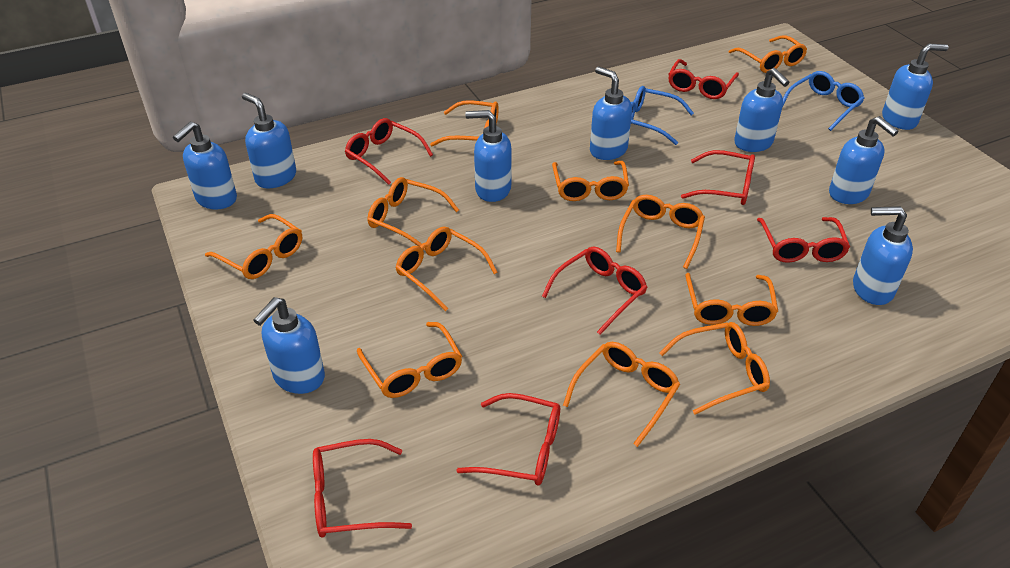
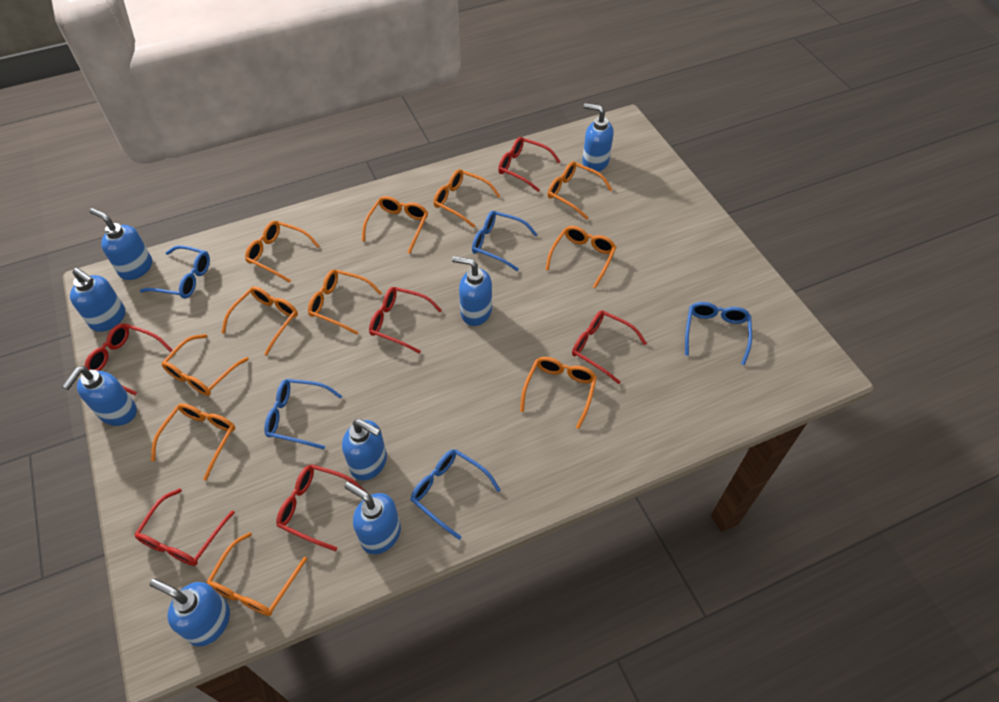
blue glasses: [631,86,694,145] [782,71,865,131] = 2 -> [140,245,210,299] [264,379,342,449] [411,449,501,540] [472,211,538,271] [685,302,752,365] = 5
blue soap dispenser: [173,121,237,209] [242,93,296,189] [254,297,325,394] [465,110,512,202] [590,67,632,160] [734,68,790,152] [829,116,898,204] [853,206,913,305] [882,44,948,130] = 9 -> [62,366,137,426] [70,268,125,332] [89,208,152,280] [150,578,230,647] [342,419,387,480] [344,482,401,554] [452,256,492,326] [582,103,614,172] = 8
red glasses: [313,439,412,537] [345,118,433,185] [456,393,560,485] [542,247,648,335] [668,59,739,99] [681,150,755,205] [757,217,850,263] = 7 -> [85,323,173,396] [134,488,235,566] [276,464,365,551] [369,287,442,354] [498,137,561,192] [572,310,647,384] = 6

